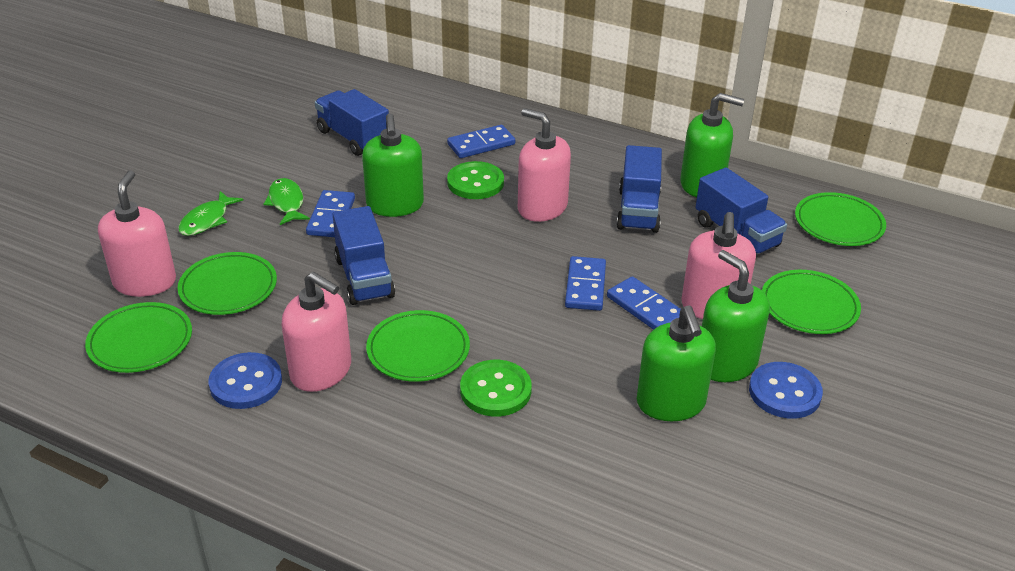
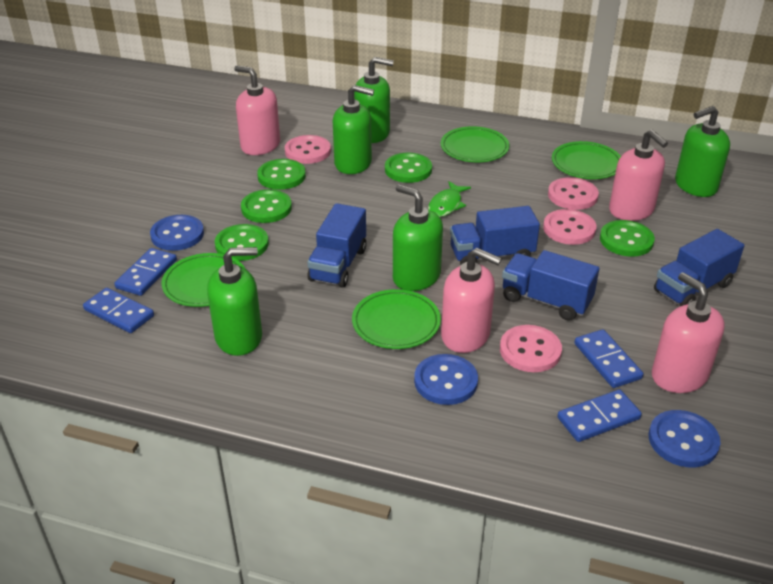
blue button: [208,352,282,409] [749,362,823,419] = 2 -> [150,215,204,251] [414,354,478,405] [649,410,721,467] = 3
green button: [447,161,504,199] [460,360,532,417] = 2 -> [215,224,269,261] [241,189,292,223] [257,159,306,190] [385,153,432,183] [600,220,655,257] = 5
green fish: [178,191,244,236] [264,178,310,225] = 2 -> [428,181,471,217] = 1
green plate: [85,302,192,373] [178,252,277,315] [366,310,470,382] [762,270,861,334] [795,192,886,246] = 5 -> [161,253,245,307] [352,289,441,349] [441,126,509,162] [552,141,621,179] = 4
green soap dispenser: [362,114,424,217] [637,305,716,421] [680,93,744,197] [702,250,770,382] = 4 -> [207,247,262,356] [333,85,374,174] [354,57,394,143] [393,184,443,291] [675,106,730,197] = 5
pink button: none = 0 -> [285,135,331,164] [500,325,562,372] [543,209,596,245] [548,177,599,210] = 4

